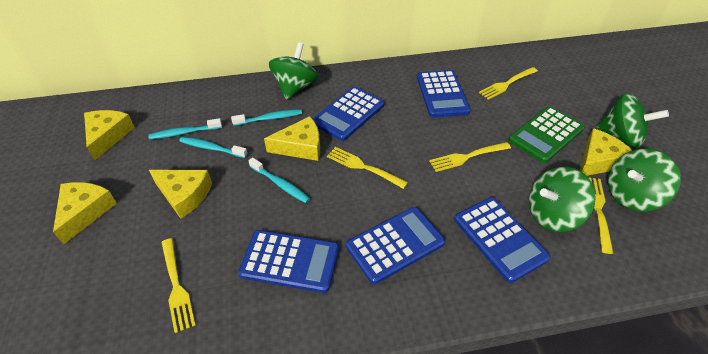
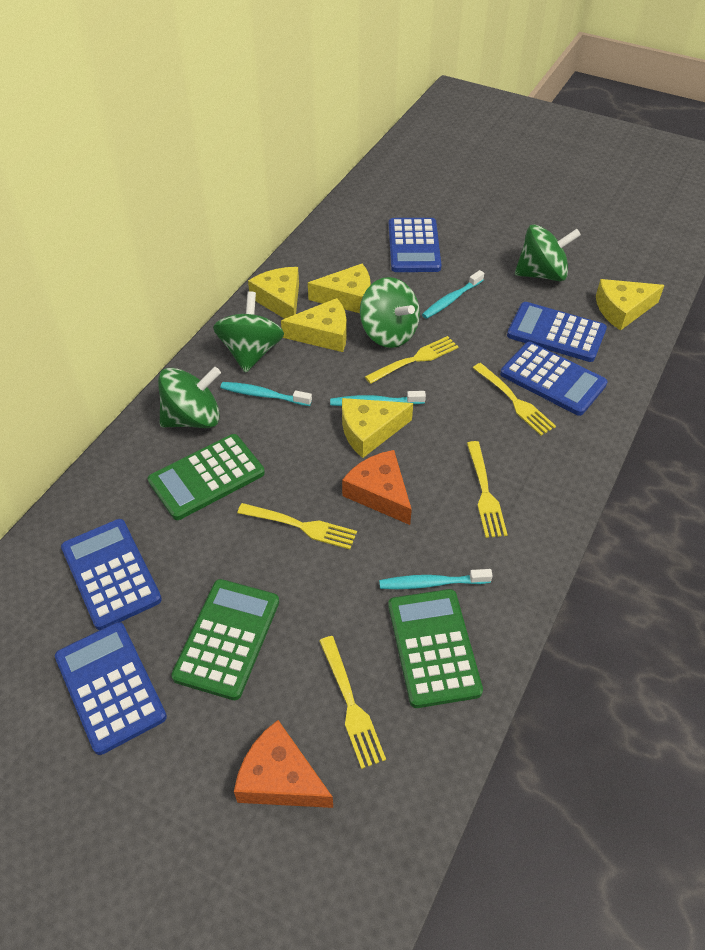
green calculator: [508,106,585,163] = 1 -> [148,434,265,520] [171,579,279,700] [388,589,483,708] = 3
orange cheese: none = 0 -> [234,720,333,808] [342,450,412,525] = 2

